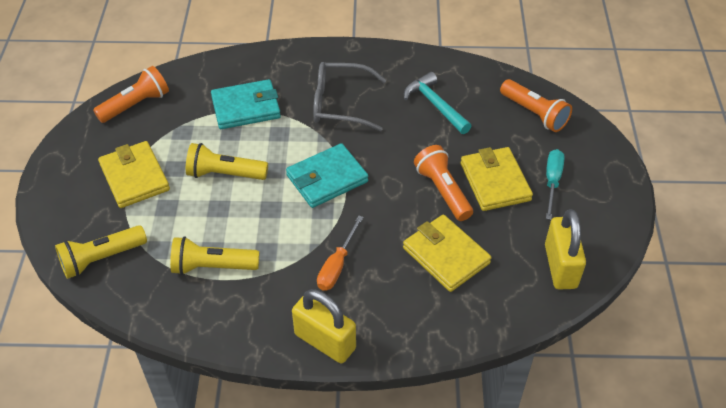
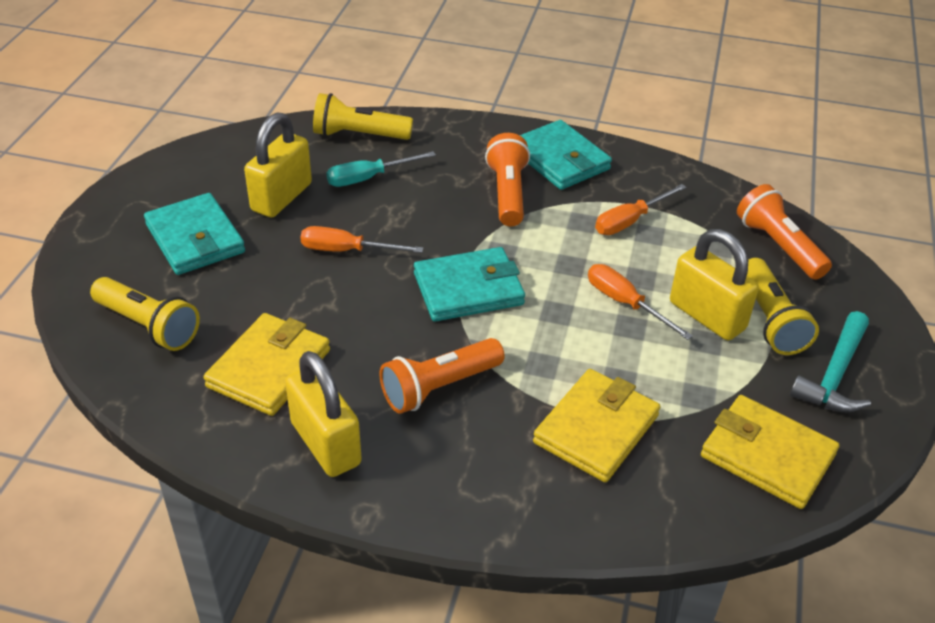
grey glasses: [313,62,386,131] = 1 -> none = 0
orange screwdriver: [317,215,364,291] = 1 -> [300,226,424,253] [588,264,693,340] [595,184,687,235] = 3
turquoise wallet: [211,79,281,129] [286,143,368,208] = 2 -> [144,193,245,275] [414,247,525,322] [520,120,612,190] = 3
yellow padlock: [292,289,356,363] [545,209,586,290] = 2 -> [244,112,312,218] [285,351,362,477] [670,229,759,340] = 3

